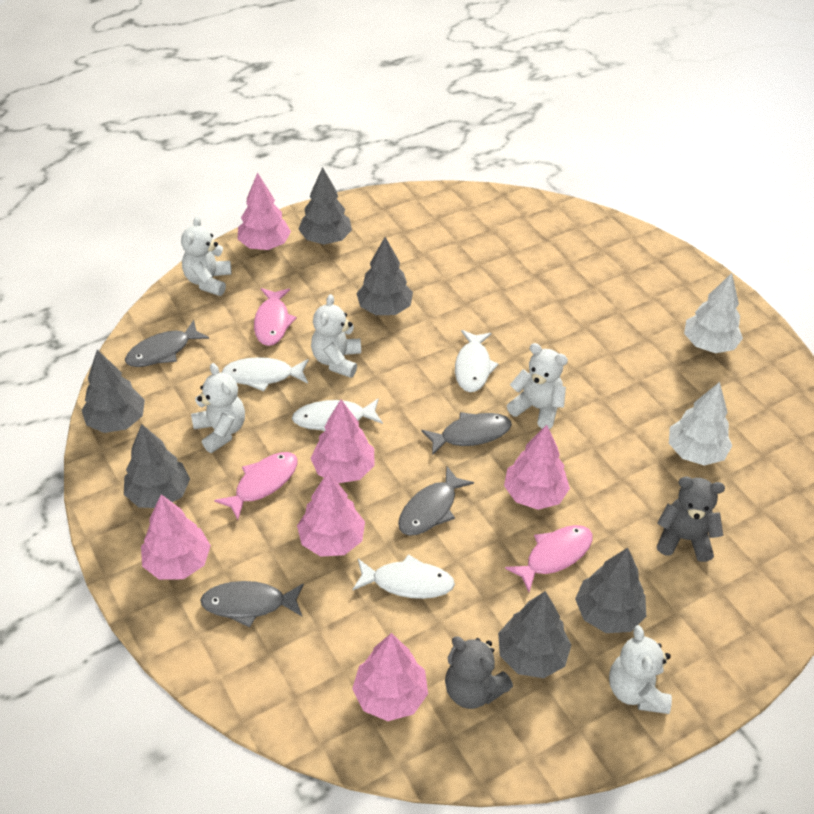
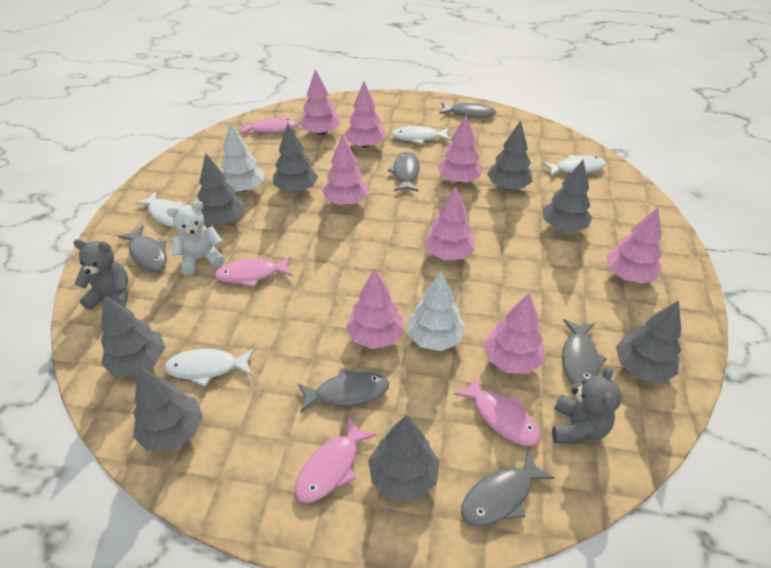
grey fish: [125,320,209,367] [200,581,304,628] [398,466,474,536] [421,412,512,456] = 4 -> [118,226,167,271] [298,368,389,413] [388,152,420,191] [440,102,496,118] [461,450,554,526] [562,319,607,384] = 6
grey tree: [82,349,145,433] [124,424,190,508] [298,167,352,244] [356,237,413,315] [498,591,571,678] [575,548,646,633] = 6 -> [101,295,165,376] [133,368,203,451] [197,153,245,225] [273,123,318,192] [368,415,439,500] [487,120,533,190] [542,160,592,232] [616,300,681,383] = 8
pink fish: [214,452,298,520] [254,288,297,346] [505,525,593,592] = 3 -> [215,256,293,287] [239,117,298,135] [295,417,377,503] [453,374,541,446] = 4
pink tree: [141,494,211,580] [238,172,291,250] [297,472,365,557] [311,399,375,483] [352,633,428,721] [504,425,570,510] = 6 -> [300,69,340,135] [322,135,368,205] [344,81,386,148] [346,268,405,349] [424,186,474,260] [438,114,482,183] [483,293,545,374] [606,207,661,284] = 8
white teddy bear: [181,216,232,296] [191,363,245,453] [311,294,361,378] [507,343,568,429] [609,625,672,714] = 5 -> [167,201,225,275] = 1

